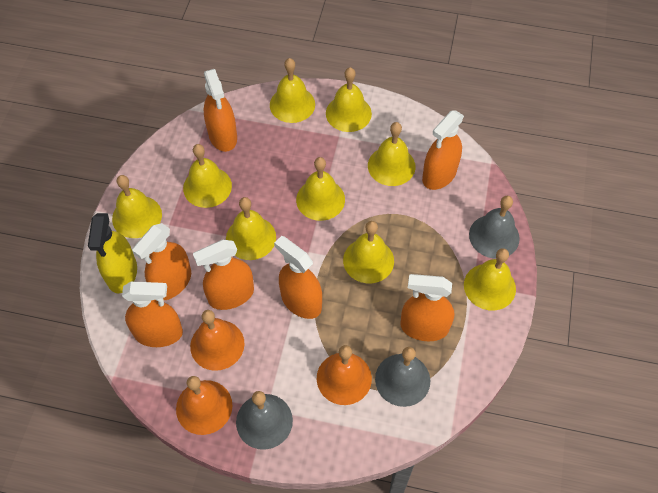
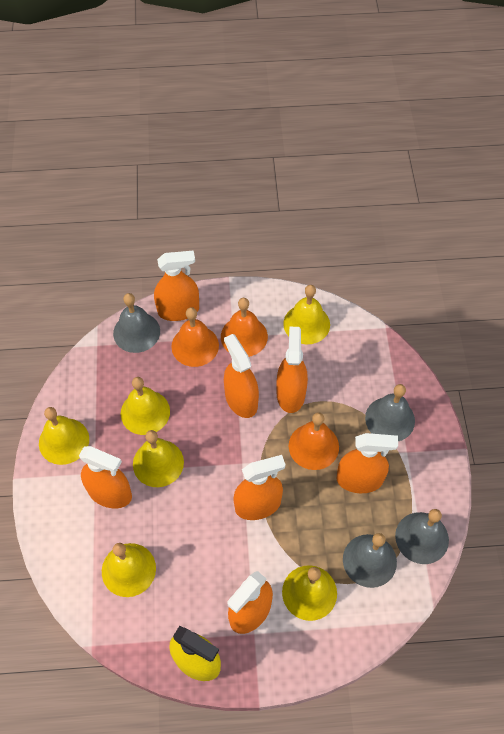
grey bell: [236,391,293,450] [375,347,430,407] [469,196,520,259] = 3 -> [113,293,160,353] [343,533,397,588] [365,384,415,441] [395,509,449,564] = 4
yellow bell: [112,175,162,238] [183,144,232,208] [226,197,276,260] [270,58,315,123] [296,157,345,221] [326,67,372,132] [343,221,394,283] [368,122,416,186] [464,248,516,311] = 9 -> [39,407,89,465] [102,543,156,597] [121,377,170,435] [133,430,184,487] [282,565,337,621] [283,285,330,344] = 6

